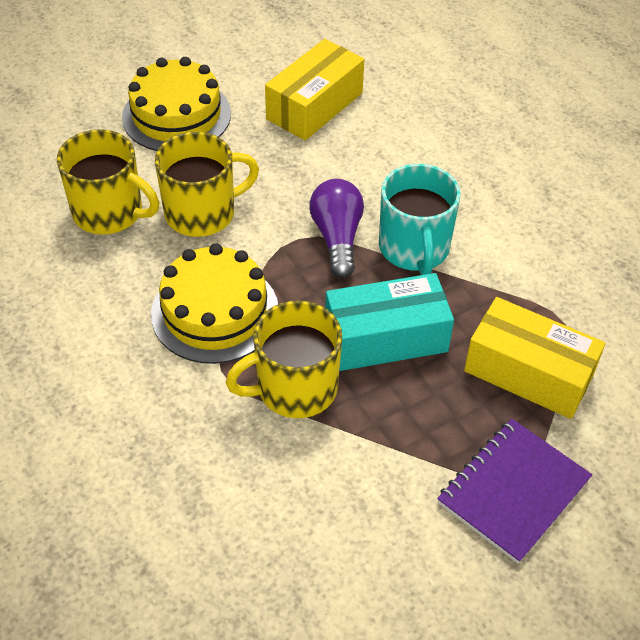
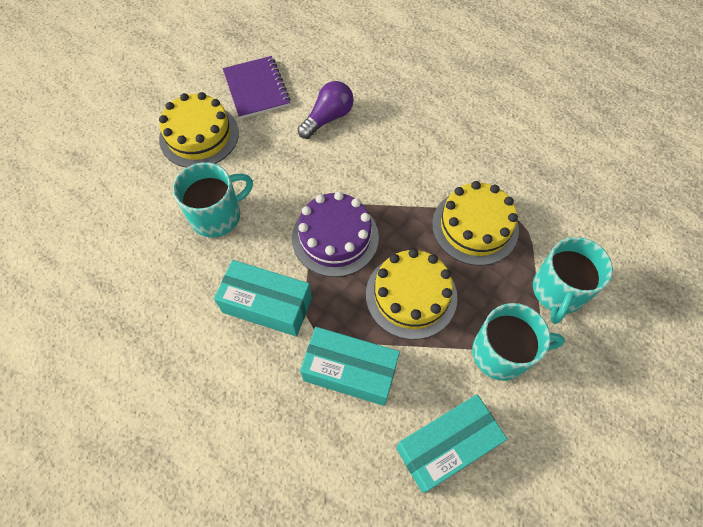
purple cake: none = 0 -> [292,191,379,277] = 1
turquoise box: [326,273,454,371] = 1 -> [214,260,312,337] [300,327,400,406] [396,394,507,493] = 3
turquoise mug: [379,164,461,275] = 1 -> [173,162,253,238] [472,303,565,381] [533,237,613,324] = 3
yellow box: [265,39,364,140] [464,297,605,419] = 2 -> none = 0
yellow cake: [122,57,231,151] [151,243,278,364] = 2 -> [159,92,239,168] [366,249,457,339] [432,181,519,266] = 3
yellow mug: [57,129,159,235] [155,132,259,237] [226,301,342,418] = 3 -> none = 0

